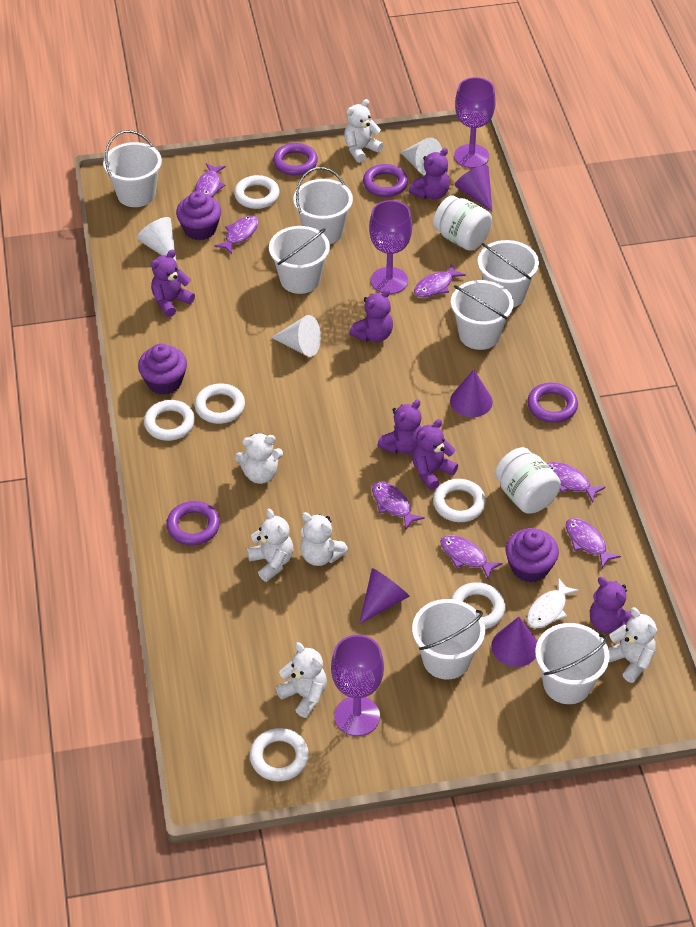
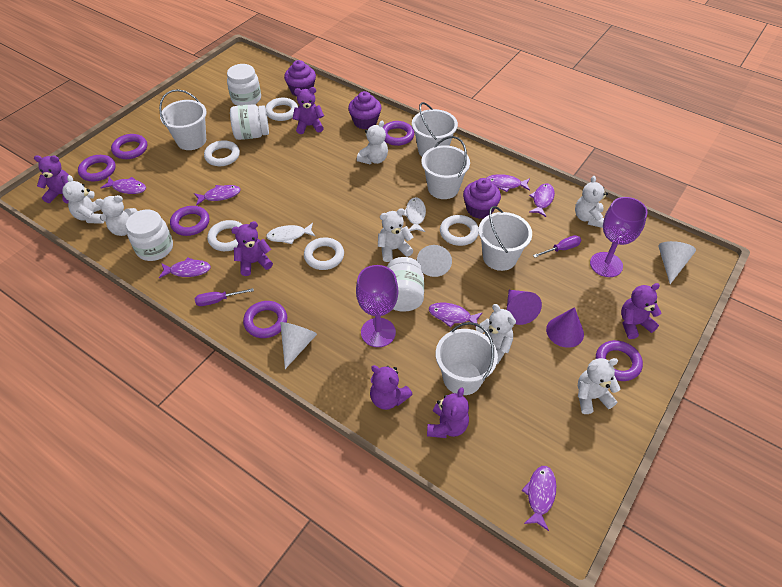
purple cone: [359,568,410,624] [450,369,493,417] [455,165,492,211] [491,617,538,667] = 4 -> [507,290,542,325] [546,307,584,348] = 2
purple goblet: [331,635,384,736] [369,200,412,294] [454,77,496,168] = 3 -> [356,265,398,347] [590,197,648,277] = 2
purple ring: [166,501,220,545] [273,143,318,176] [363,164,408,197] [527,383,578,423] = 4 -> [78,155,116,182] [111,134,147,159] [170,206,209,236] [243,301,287,338] [383,121,414,146] [596,340,643,381] = 6
purple screwdriver: none = 0 -> [195,288,254,306] [533,235,581,258] = 2
white bucket: [103,130,162,207] [269,226,330,294] [293,167,353,244] [412,599,485,679] [451,280,514,350] [477,240,539,308] [535,623,610,704] = 7 -> [159,89,207,150] [412,102,458,157] [421,136,470,199] [436,322,498,395] [478,206,532,271] = 5
white fish: [527,578,579,628] = 1 -> [266,223,315,244] [403,197,426,232] = 2
white jar: [433,195,492,251] [495,447,561,514] = 2 -> [126,209,173,261] [227,64,261,106] [230,104,269,140] [387,257,424,312] = 4
white ring: [144,400,195,441] [195,383,245,424] [234,175,280,209] [250,728,309,781] [433,479,486,522] [451,582,505,629] = 6 -> [204,140,240,166] [207,220,243,251] [265,98,298,121] [304,237,344,270] [440,215,479,246] = 5
white teddy bear: [235,433,283,484] [247,509,293,582] [276,642,327,718] [300,512,348,566] [344,99,383,163] [608,607,657,683] = 6 -> [62,175,105,224] [95,195,137,236] [357,121,388,164] [378,208,413,262] [476,304,516,364] [575,176,608,228] [578,358,621,414] = 7

